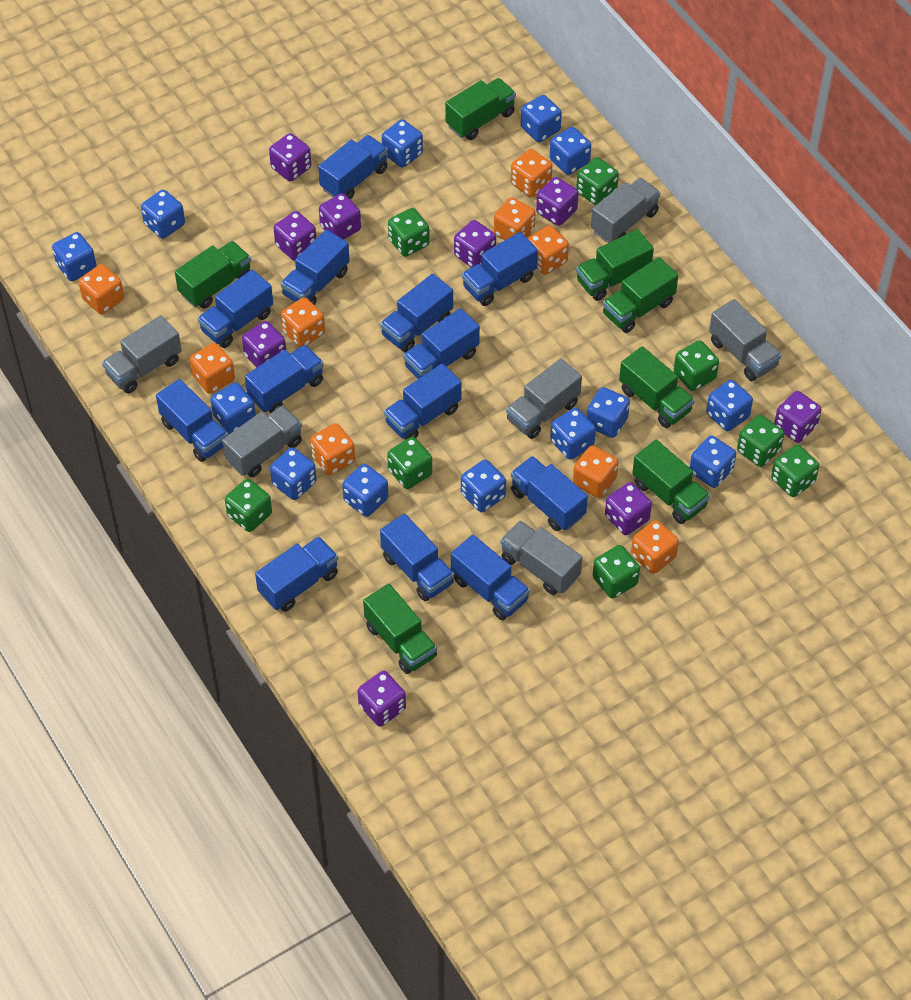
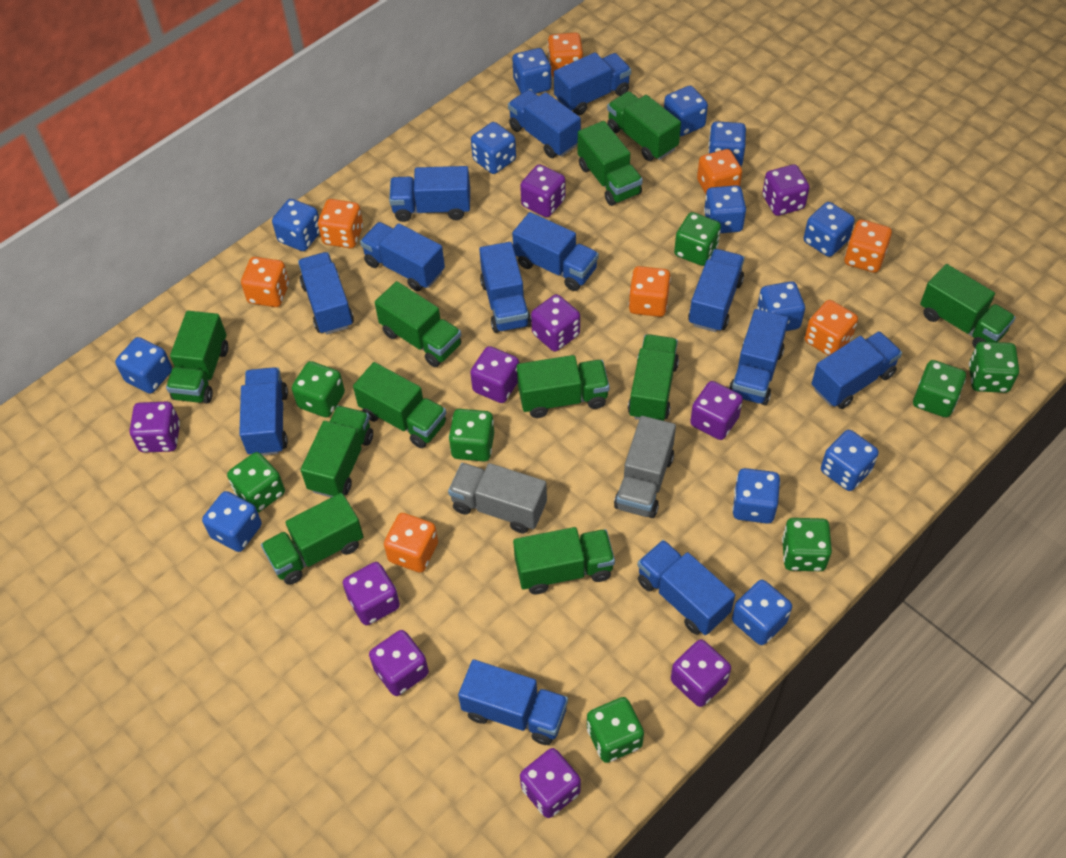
green truck: [175,241,251,309] [363,584,437,674] [445,78,516,140] [576,229,654,301] [603,257,678,333] [619,346,695,428] [632,440,710,524] = 7 -> [166,311,228,404] [261,493,363,585] [301,406,373,497] [353,362,446,448] [375,281,461,367] [513,527,615,594] [517,355,610,418] [578,121,643,206] [607,91,681,161] [628,334,679,421] [920,264,1016,348] = 11
grey truck: [102,315,182,393] [222,405,302,477] [501,521,582,595] [506,358,582,439] [591,178,660,243] [709,299,782,381] = 6 -> [448,463,547,533] [614,416,676,518] = 2
orange dice: [79,264,124,314] [190,343,235,394] [281,297,325,347] [310,423,355,475] [494,198,535,240] [511,149,552,198] [527,225,569,275] [573,446,618,498] [631,520,679,574] = 9 -> [241,257,289,307] [318,199,363,248] [384,513,438,573] [548,33,583,77] [629,266,671,317] [697,149,742,194] [805,300,858,356] [844,220,892,273] = 8
purple dice: [242,321,286,367] [269,133,311,181] [274,211,316,260] [319,193,361,240] [358,671,406,727] [454,220,496,267] [536,177,578,226] [605,482,652,535] [774,391,821,443] = 9 -> [130,402,180,453] [343,562,400,625] [369,630,429,696] [470,346,519,403] [520,164,566,217] [520,748,581,818] [531,294,580,352] [671,639,731,707] [690,381,743,440] [762,164,809,216] = 10

